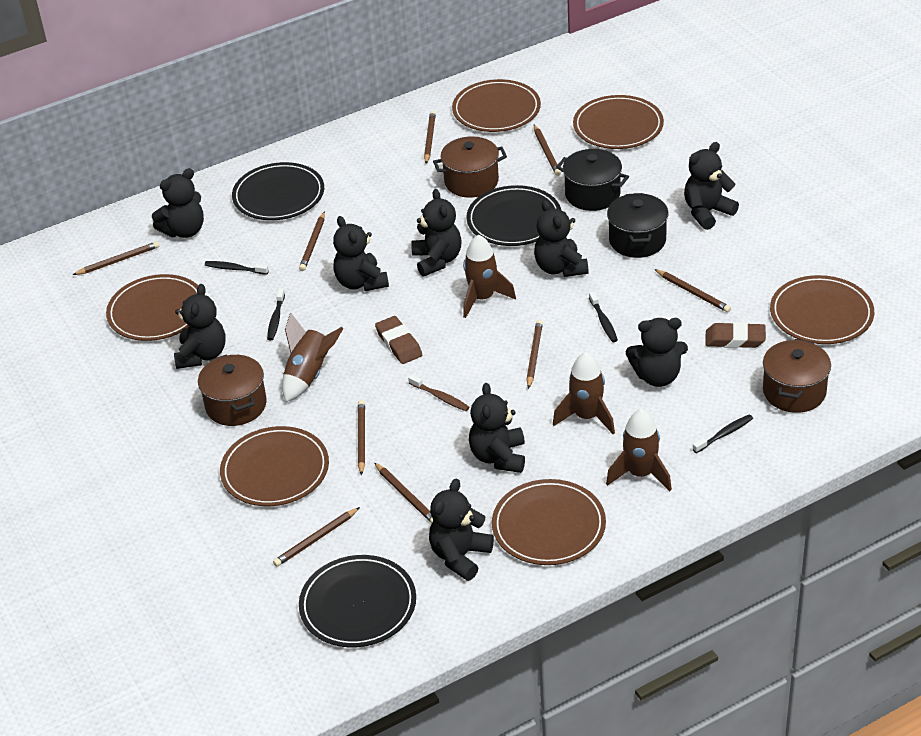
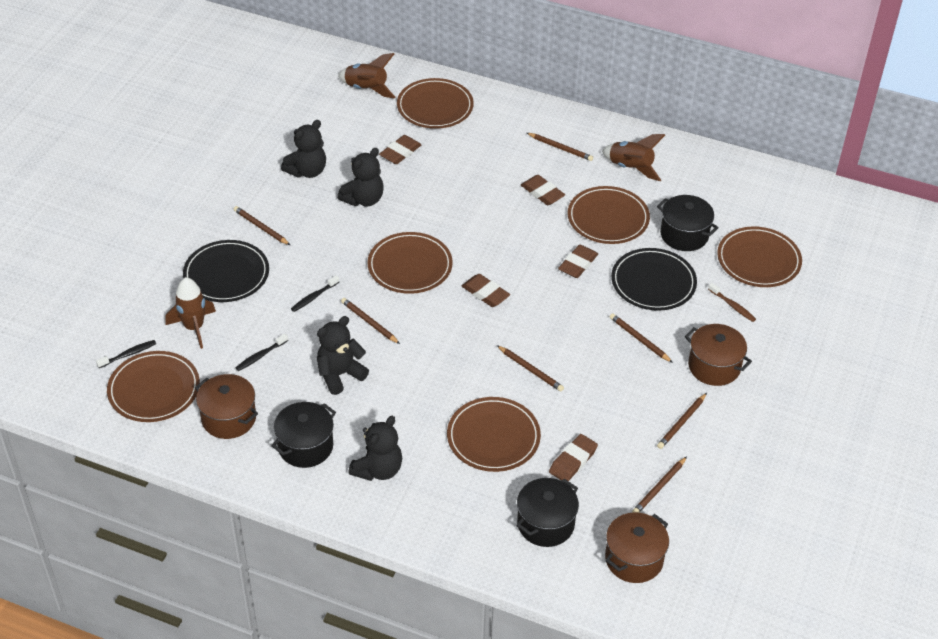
black plate: [232,162,324,220] [299,555,416,647] [467,185,562,246] = 3 -> [183,240,269,302] [611,248,697,311] = 2
black pot: [556,149,629,211] [607,193,668,258] = 2 -> [271,402,336,468] [516,478,579,547] [657,195,719,251] = 3
black teddy bear: [152,168,204,238] [174,284,226,369] [333,216,389,291] [411,189,462,276] [429,479,494,581] [469,383,525,473] [534,200,589,277] [626,318,688,387] [684,142,739,230] = 9 -> [281,120,326,178] [317,316,369,395] [337,148,384,206] [348,416,402,481] = 4
black toothbrush: [205,261,269,275] [267,288,285,340] [589,291,618,342] [693,414,753,453] = 4 -> [96,340,156,368] [236,334,288,371] [291,275,339,312] = 3
brown eraser: [375,316,422,364] [705,322,766,348] = 2 -> [379,135,421,164] [462,274,510,307] [521,175,565,205] [549,434,598,481] [558,245,598,278] = 5
brown pencil: [73,241,159,275] [273,507,360,567] [299,211,325,271] [358,400,365,476] [374,462,433,523] [424,111,436,164] [527,320,543,389] [534,125,561,176] [654,269,731,312] = 9 -> [233,206,290,245] [341,298,400,344] [497,345,564,392] [527,133,593,161] [610,313,673,363] [632,457,687,513] [657,393,707,449] = 7
brown rocket: [282,312,344,402] [463,235,516,318] [553,352,615,434] [606,409,672,491] = 4 -> [166,277,216,349] [338,53,396,99] [602,134,665,181] = 3

